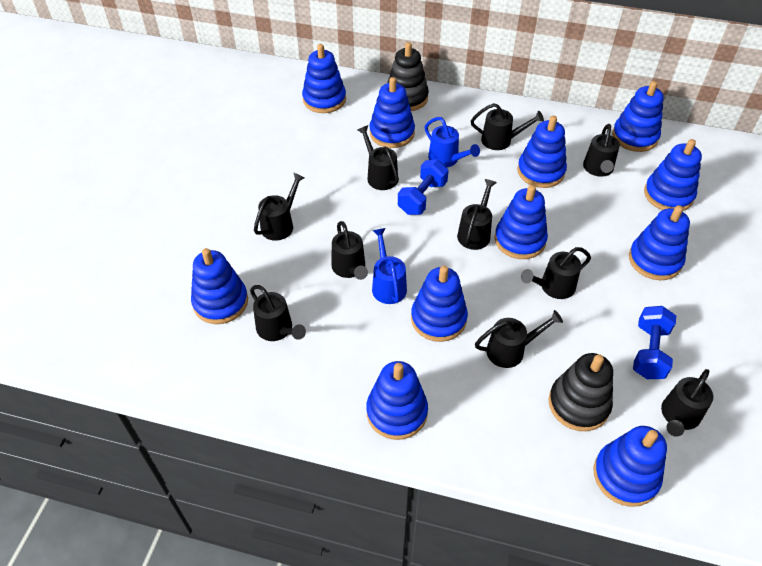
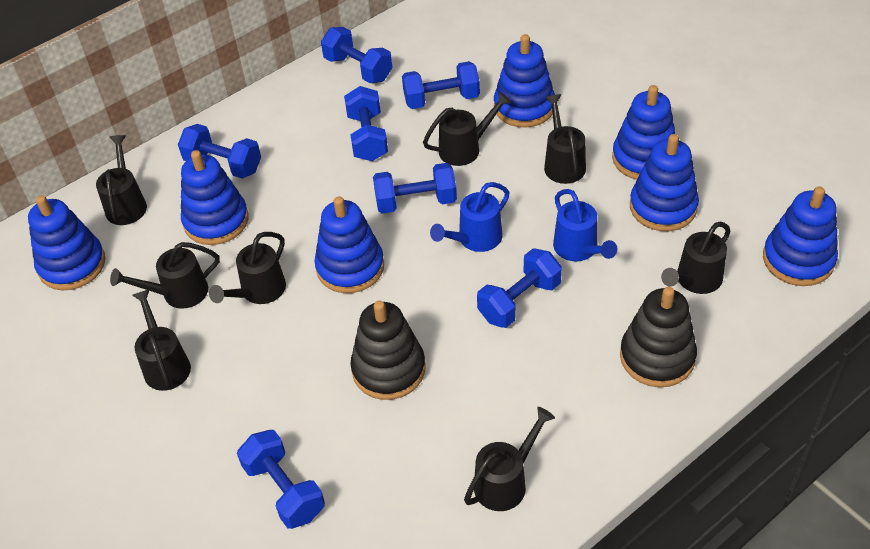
black watering can: [250,285,306,341] [254,172,305,241] [331,221,368,280] [358,125,399,190] [457,179,497,250] [471,103,544,150] [475,310,563,368] [521,247,591,299] [583,124,620,177] [661,369,713,437] = 10 -> [96,135,147,225] [110,242,220,309] [132,289,191,391] [209,232,286,304] [423,92,511,166] [464,407,555,511] [544,94,586,184] [661,222,731,294] = 8
blue dumbbell: [398,160,449,215] [633,306,676,379] = 2 -> [178,124,261,179] [237,430,325,529] [321,27,393,83] [344,86,388,161] [373,163,457,214] [402,61,480,109] [477,248,562,328] = 7
blue stacking toy: [191,248,248,324] [302,44,346,113] [366,361,428,440] [369,77,415,148] [411,266,468,342] [494,185,548,259] [517,116,567,188] [594,426,667,507] [612,81,664,152] [629,205,690,280] [644,139,702,211] = 11 -> [28,195,105,290] [181,150,248,245] [314,196,384,293] [494,34,555,128] [612,85,675,180] [630,134,699,231] [763,186,838,286] = 7

